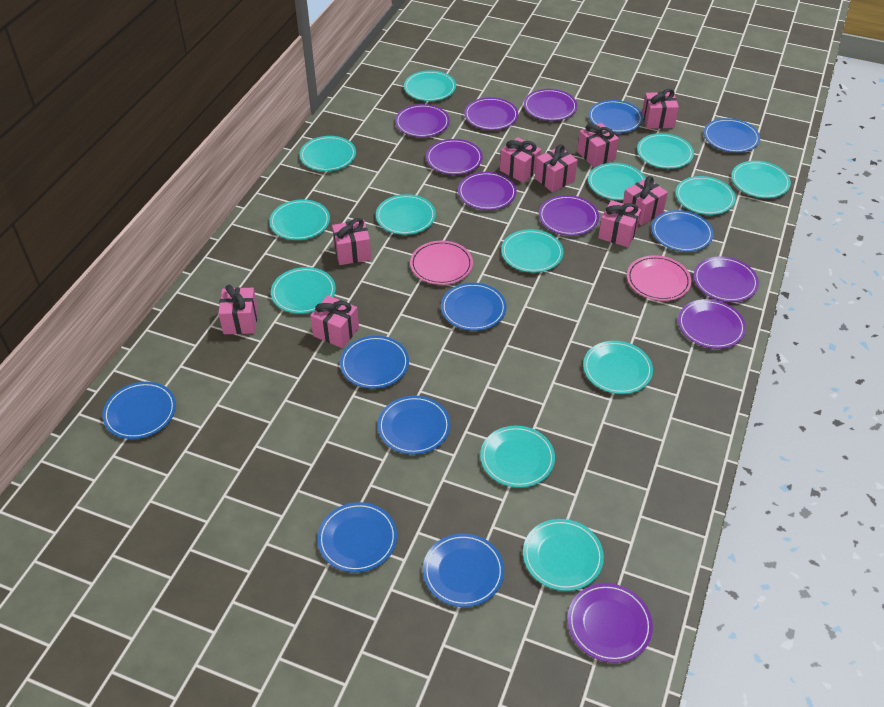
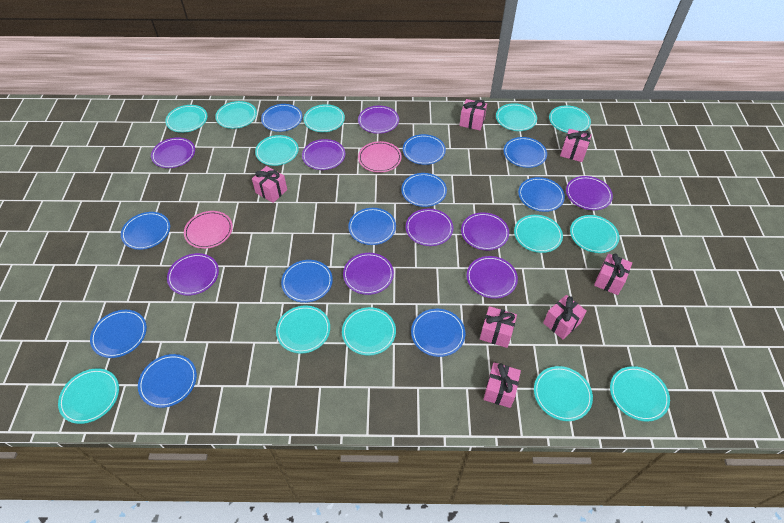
blue plate: [102,382,176,439] [317,502,397,573] [340,336,409,389] [378,396,450,455] [423,533,504,607] [441,283,506,331] [589,100,643,133] [652,210,714,252] [704,118,760,153] = 9 -> [90,310,147,358] [121,212,170,250] [138,354,197,408] [261,104,302,132] [281,260,333,303] [348,208,396,245] [401,173,447,207] [403,134,446,165] [411,309,465,357] [504,137,547,168] [518,177,565,212] = 11
pink gift: [218,285,258,334] [310,295,359,348] [332,218,371,265] [500,137,541,183] [535,144,578,192] [577,123,619,167] [598,200,641,247] [623,176,668,225] [642,89,679,129] = 9 -> [252,166,287,203] [459,99,487,130] [480,306,517,348] [484,363,521,408] [543,295,587,339] [560,129,592,162] [594,253,632,295] = 7

